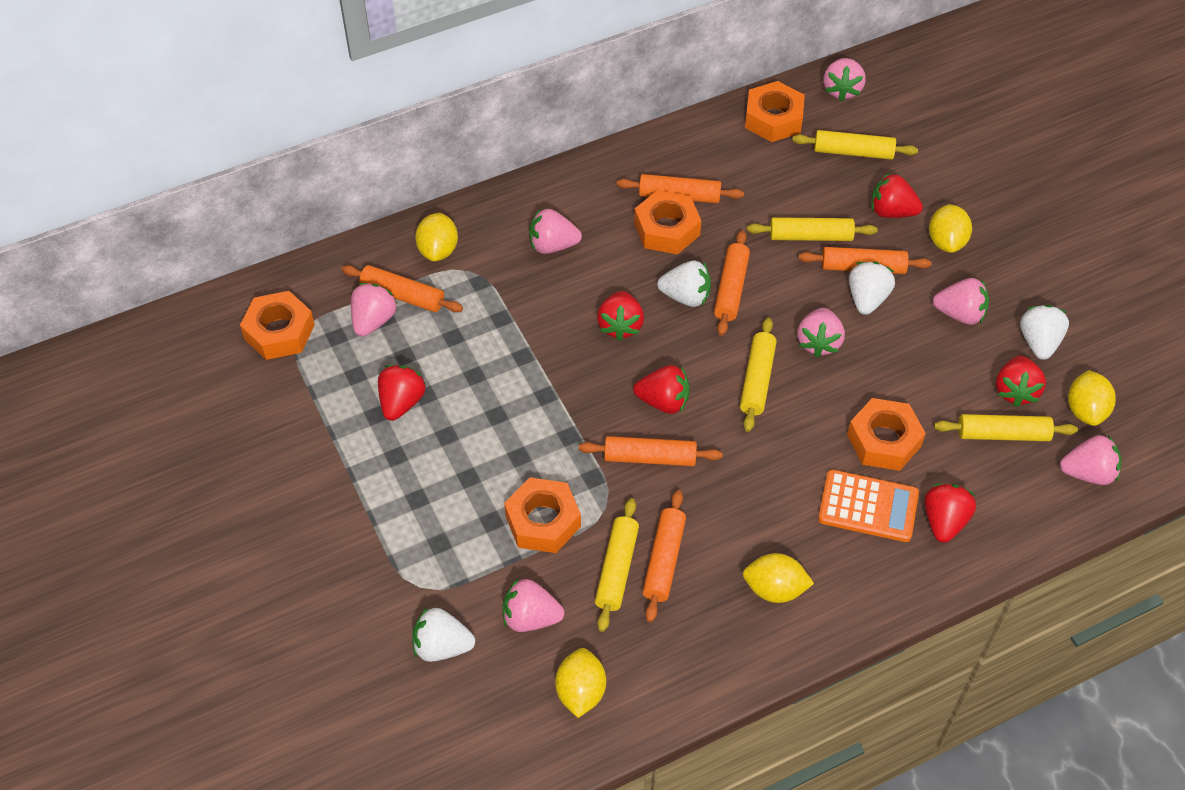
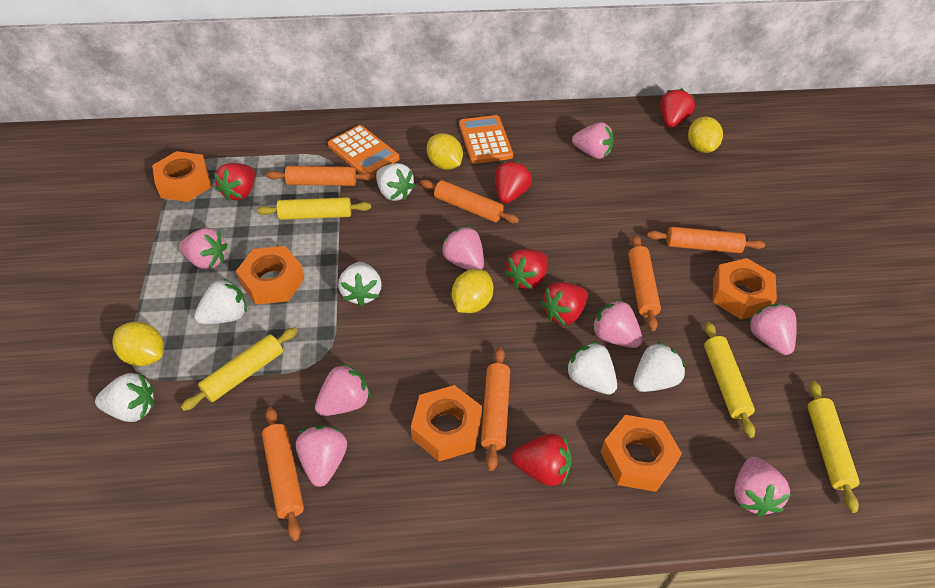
orange calculator: [818,470,919,542] = 1 -> [328,125,399,174] [459,115,513,164] = 2
pink strawberry: [351,283,397,337] [503,578,564,632] [529,209,582,254] [797,308,845,357] [823,58,866,101] [933,278,989,325] [1060,435,1122,485] = 7 -> [179,228,228,269] [296,425,347,487] [315,363,371,416] [441,226,484,270] [572,122,614,159] [591,299,643,348] [734,457,791,517] [748,304,797,355] = 8
white strawberry: [412,607,475,662] [657,260,711,307] [849,262,895,315] [1020,305,1069,360] = 4 -> [95,373,154,422] [194,278,247,324] [338,262,382,306] [376,163,416,201] [565,341,617,395] [633,341,686,392] = 6
yellow lemon: [415,213,458,262] [555,648,606,718] [743,553,814,603] [929,204,972,253] [1068,370,1116,426] = 5 -> [112,322,164,366] [427,133,463,170] [452,269,493,313] [688,117,723,153] = 4
yellow rolling pin: [595,498,639,632] [740,318,777,432] [747,217,878,241] [792,130,918,160] [934,414,1078,441] = 5 -> [181,328,298,411] [257,197,371,220] [704,322,755,438] [808,381,860,513] = 4

